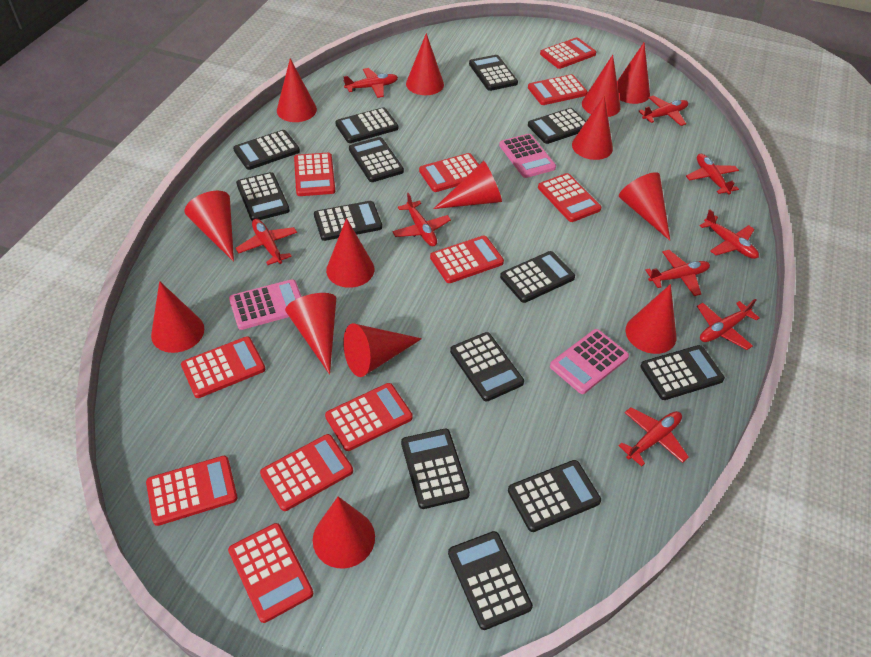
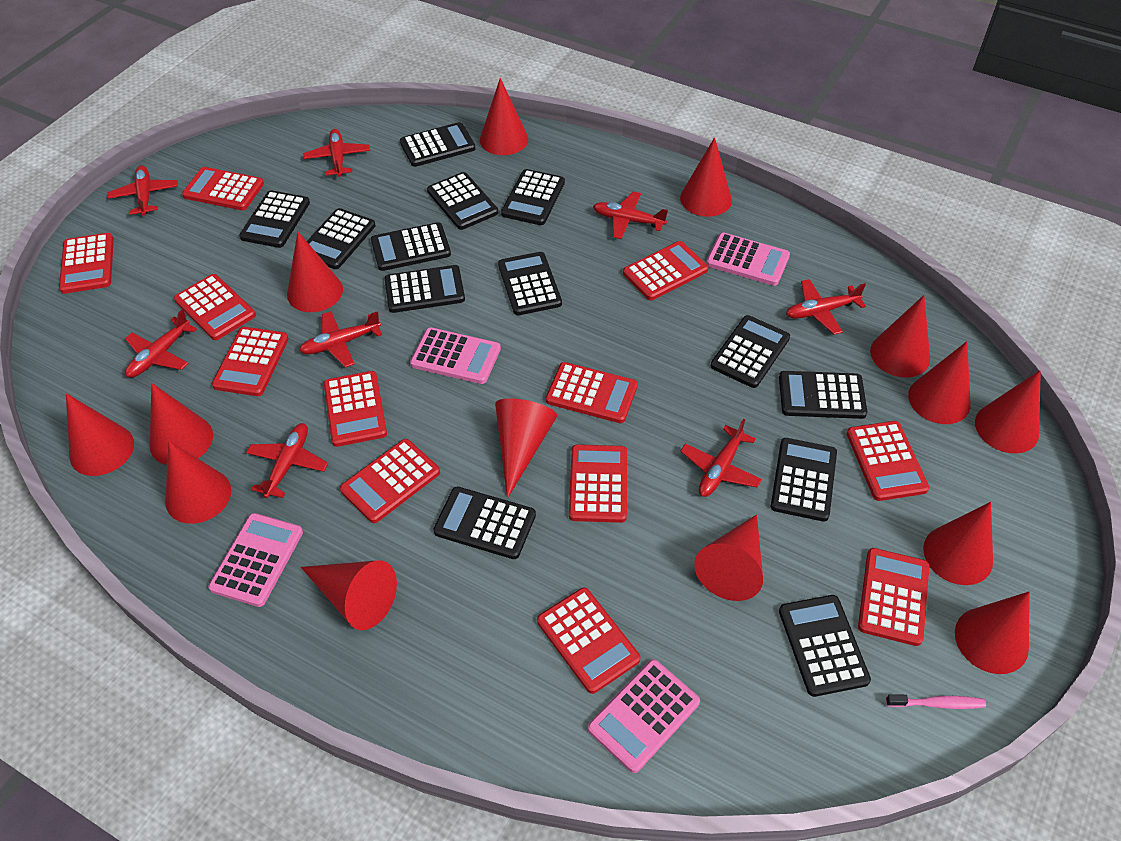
pink calculator: [229,279,302,330] [499,134,556,178] [550,329,629,394] = 3 -> [208,513,303,607] [410,327,501,384] [588,659,700,773] [706,233,790,286] = 4
pink toothbrush: none = 0 -> [886,694,986,709] = 1
red calculator: [146,456,237,526] [181,336,265,398] [228,523,313,623] [260,434,353,511] [294,153,335,196] [325,383,413,451] [419,153,479,192] [430,235,504,283] [528,74,588,105] [538,173,602,222] [540,37,596,69] = 11 -> [59,233,114,294] [174,274,256,340] [182,167,264,210] [212,327,289,396] [324,371,387,447] [340,439,440,523] [537,588,641,694] [546,362,638,423] [569,444,627,523] [623,241,708,300] [847,421,929,501] [858,548,929,646] = 12
red plane: [236,219,297,265] [343,68,398,98] [392,193,451,246] [618,407,689,467] [639,95,688,126] [646,250,710,296] [686,154,739,195] [697,299,759,350] [700,209,759,259] = 9 -> [108,165,178,216] [125,309,197,377] [246,423,328,498] [299,311,382,368] [303,129,370,177] [593,192,668,239] [680,419,762,497] [786,279,866,335] = 8

